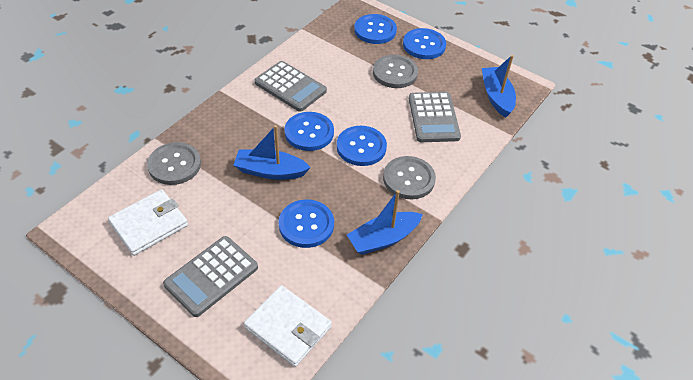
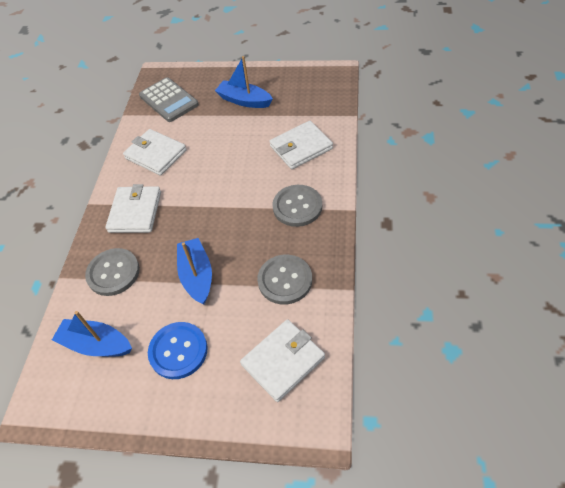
blue button: [279,199,334,248] [285,112,334,151] [337,126,387,166] [354,14,397,44] [403,28,446,59] = 5 -> [148,322,208,379] = 1
grey calculator: [163,236,258,317] [255,61,327,112] [409,92,461,142] = 3 -> [139,77,199,122] = 1
white wallet: [108,189,188,256] [244,285,332,367] = 2 -> [105,184,161,233] [123,129,187,176] [240,319,325,402] [269,121,333,169] = 4

